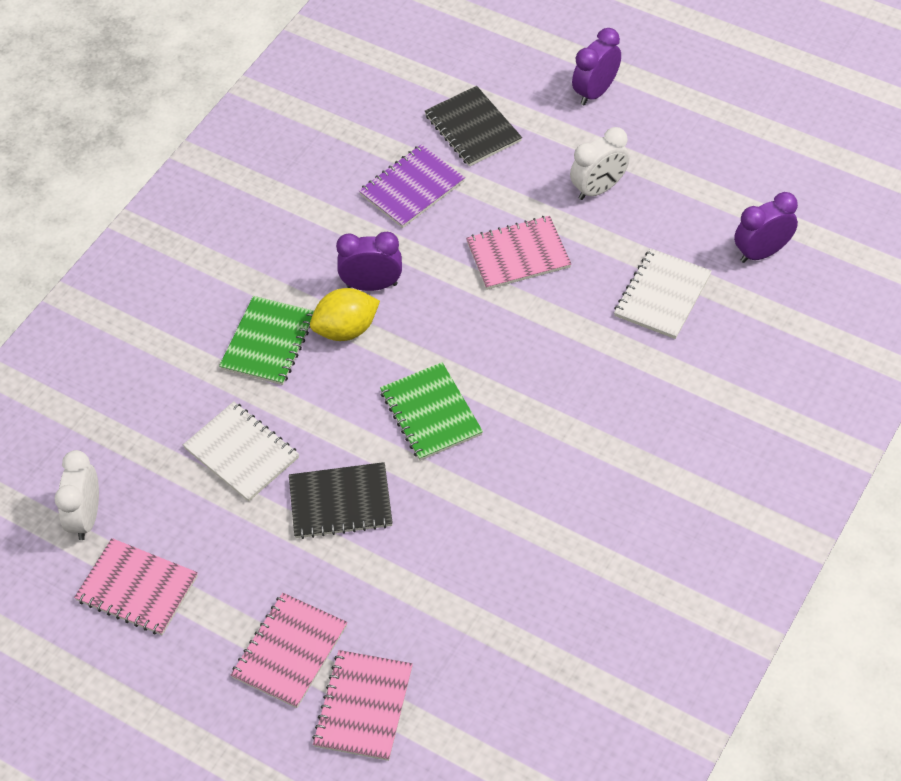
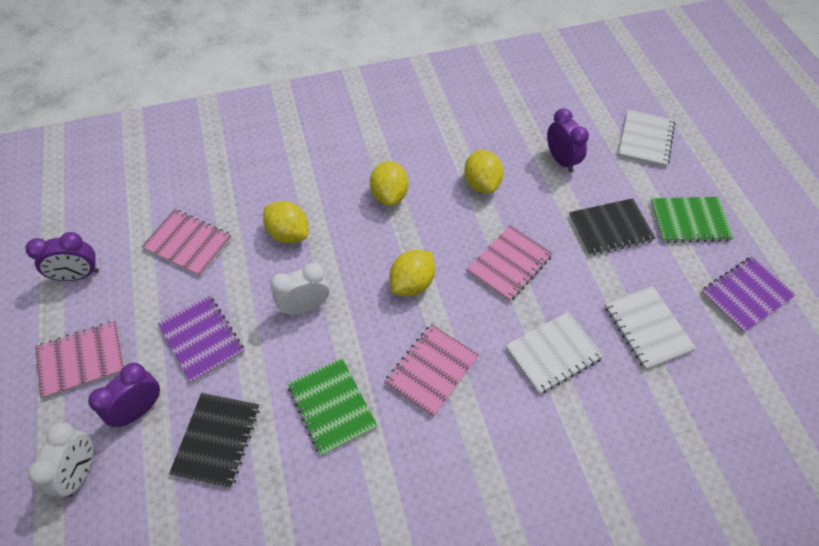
purple notebook: [359,144,465,228] = 1 -> [157,295,244,383] [701,256,796,333] = 2
white notebook: [183,401,299,502] [614,248,712,339] = 2 -> [505,311,604,394] [604,286,696,370] [618,109,675,167] = 3
yellow lemon: [310,288,380,341] = 1 -> [263,201,309,244] [370,161,409,206] [389,250,435,296] [464,150,504,194] = 4

